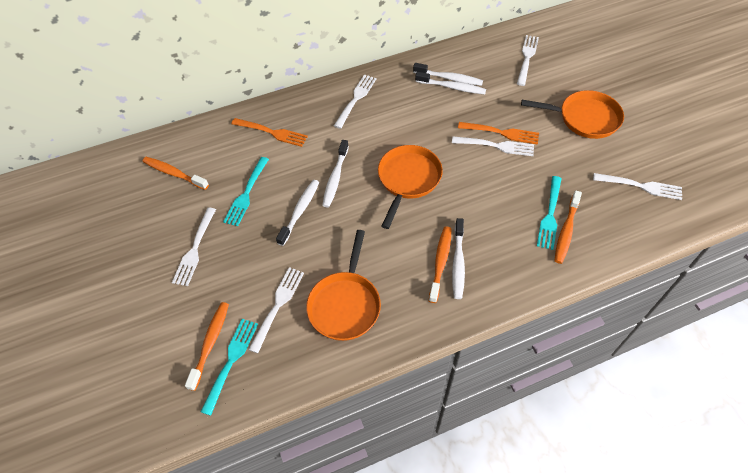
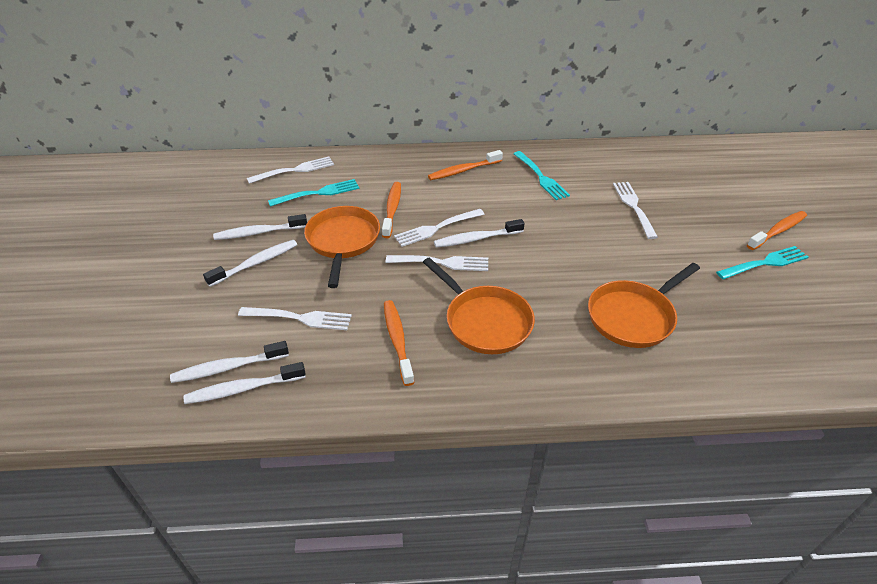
orange fork: [231,118,308,147] [458,122,539,145] = 2 -> none = 0
white fork: [172,207,216,286] [248,267,304,353] [334,74,377,129] [452,136,534,156] [517,35,539,86] [593,173,682,200] = 6 -> [238,307,352,330] [247,156,334,184] [386,255,488,271] [394,209,485,247] [613,182,658,239] = 5

